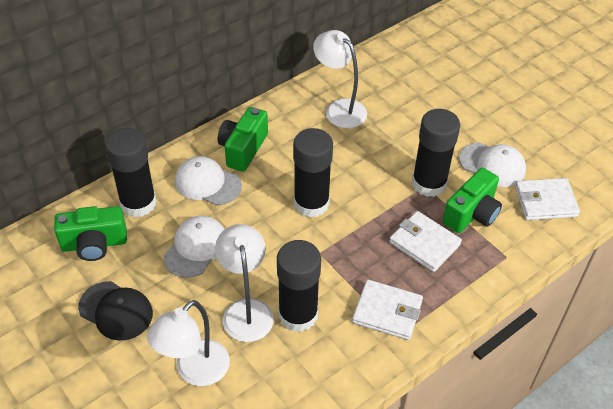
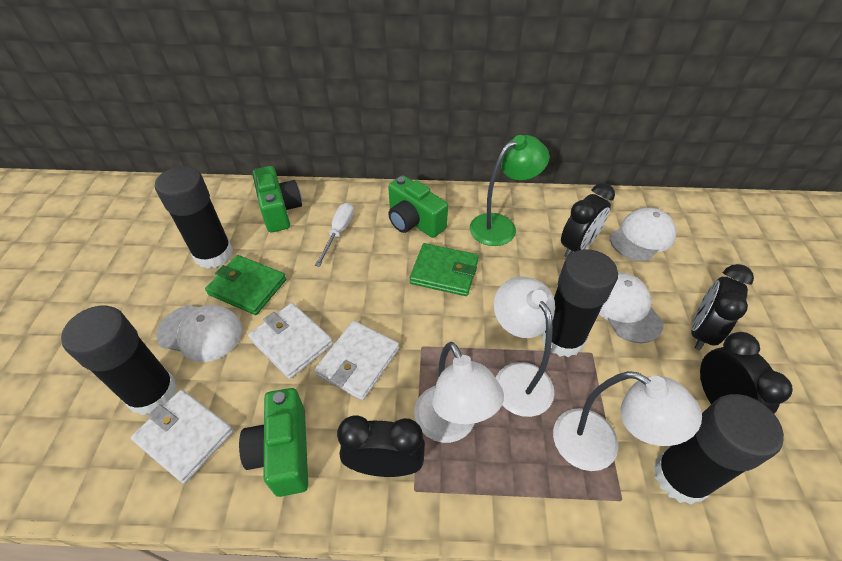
black cap: [78,281,153,341] = 1 -> none = 0
black clock: none = 0 -> [337,415,425,477] [561,183,615,257] [691,264,754,350] [700,332,793,414] = 4
green lamp: none = 0 -> [470,135,549,246] = 1
green wallet: none = 0 -> [205,255,286,315] [410,243,479,296] = 2
white screwdriver: none = 0 -> [315,203,354,267] = 1

